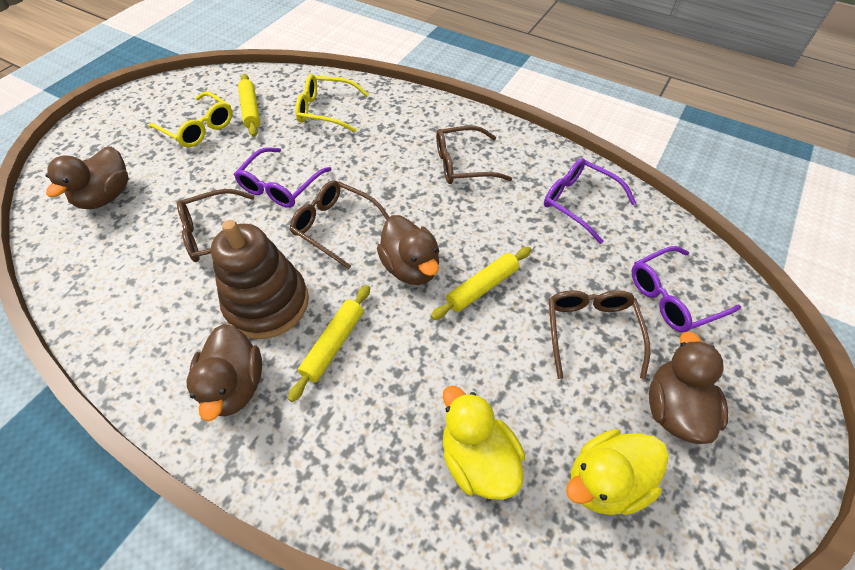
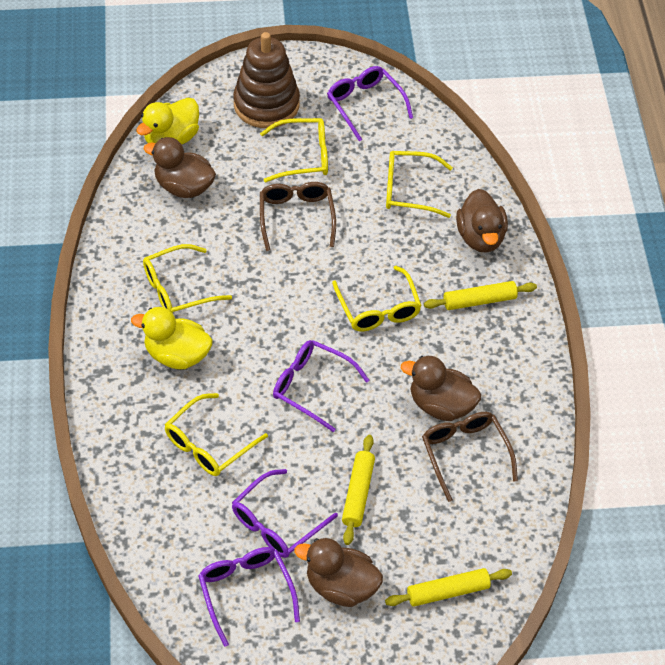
brown glasses: [177,189,254,262] [290,180,390,269] [436,126,512,184] [549,290,650,379] = 4 -> [260,182,336,251] [422,412,518,502] = 2
purple glasses: [234,147,332,208] [544,158,636,244] [632,246,741,332] = 3 -> [198,547,300,647] [232,469,338,558] [273,340,369,432] [327,66,413,141] = 4
yellow glasses: [149,91,232,147] [295,74,369,132] = 2 -> [143,244,232,313] [165,393,268,476] [260,118,328,182] [332,266,422,332] [386,151,453,218] = 5

